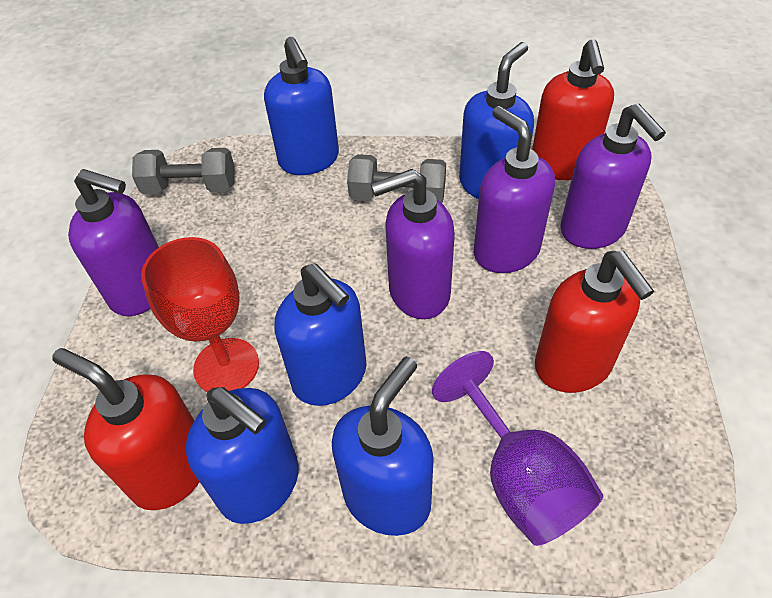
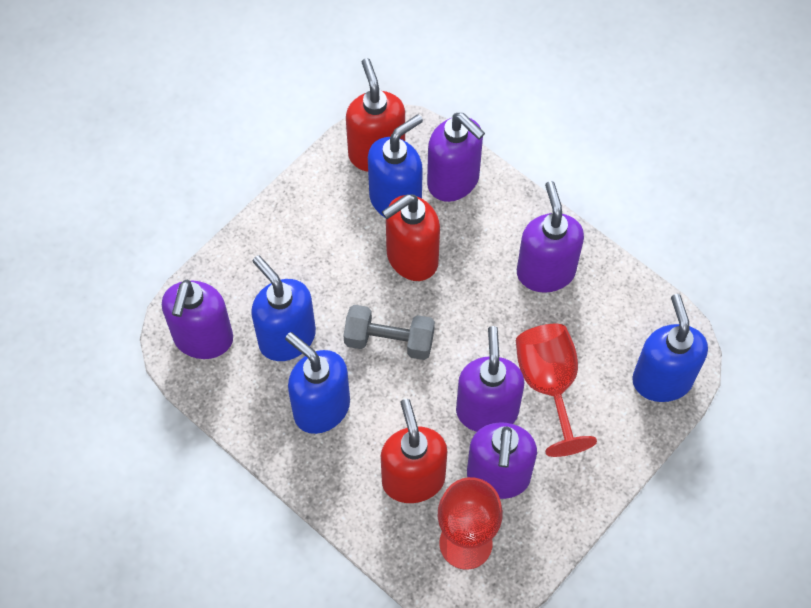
blue soap dispenser: [186,387,299,524] [264,37,339,175] [275,263,366,406] [332,357,434,536] [459,42,534,199] = 5 -> [251,255,316,361] [285,332,350,434] [368,114,423,217] [632,294,708,402] = 4
grey dumbbell: [132,148,234,194] [347,154,446,203] = 2 -> [343,305,435,360] = 1
purple goblet: [432,351,603,546] = 1 -> none = 0
purple soap dispenser: [68,169,159,316] [371,169,455,319] [474,106,555,273] [560,104,666,249] = 4 -> [162,280,233,359] [427,113,485,202] [456,326,524,432] [467,423,537,499] [517,181,584,293] = 5
red goblet: [141,237,259,392] = 1 -> [438,477,503,570] [516,324,597,457] = 2

